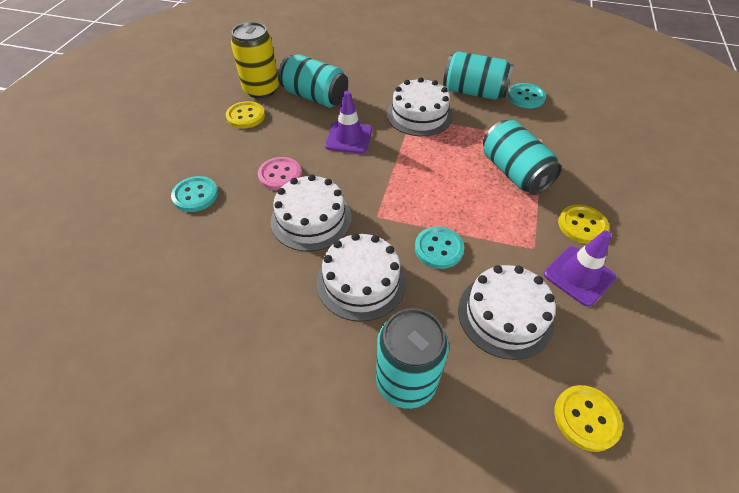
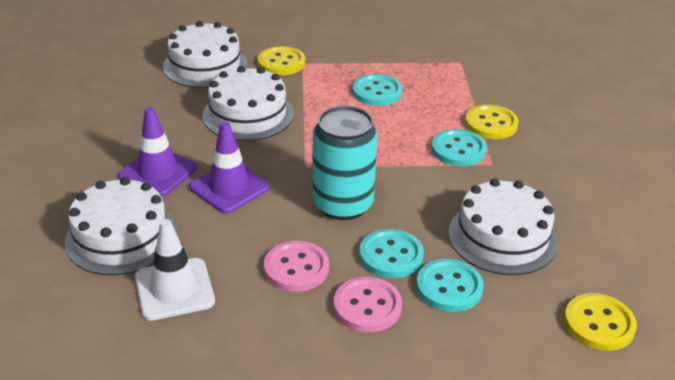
pink button: [258,157,301,191] = 1 -> [264,241,329,292] [334,277,402,332] = 2
turquoise button: [171,176,218,212] [415,226,464,269] [508,83,546,108] = 3 -> [352,74,403,106] [359,229,424,278] [416,259,484,312] [431,129,487,167] = 4
turquoise can: [278,54,348,108] [376,308,449,409] [443,51,514,100] [483,120,562,195] = 4 -> [312,106,378,220] = 1
white traffic cone: none = 0 -> [135,219,215,321] = 1
yellow can: [231,22,279,99] = 1 -> none = 0

